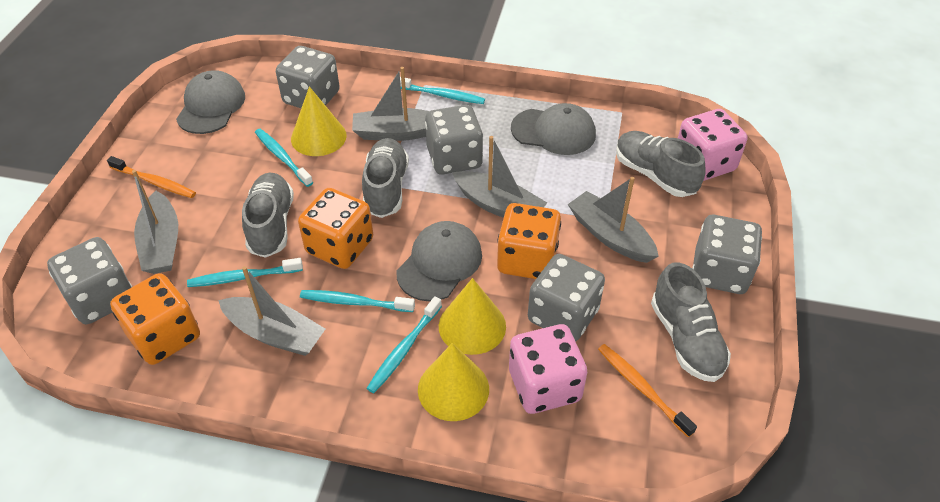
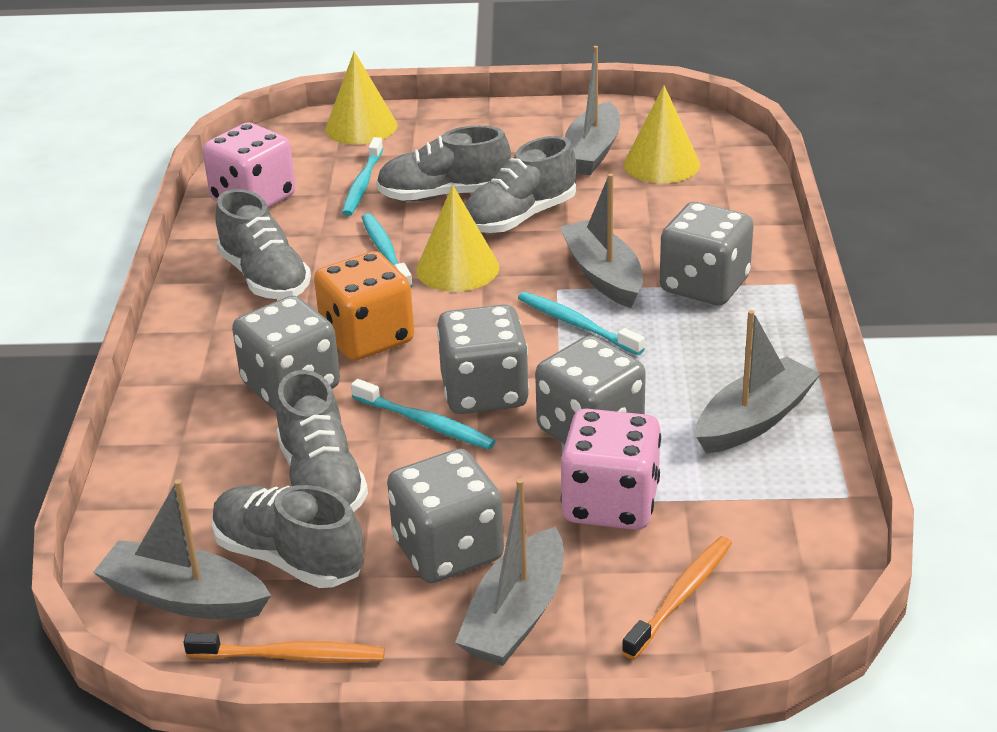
grey cap: [176,70,245,134] [397,221,482,302] [511,103,596,155] = 3 -> none = 0
grey shoe: [242,173,294,258] [362,138,409,218] [616,131,705,197] [651,262,731,382] = 4 -> [212,485,364,588] [215,189,311,300] [276,370,368,512] [376,125,511,201] [465,136,576,233] = 5
orange dice: [110,273,200,365] [298,188,373,269] [497,203,561,279] = 3 -> [314,251,414,361] = 1
turquoise toothbrush: [187,258,303,287] [255,129,313,187] [300,290,415,312] [366,296,442,393] [400,77,485,104] = 5 -> [342,137,383,216] [351,379,496,449] [361,213,413,288] [518,292,645,355] = 4

